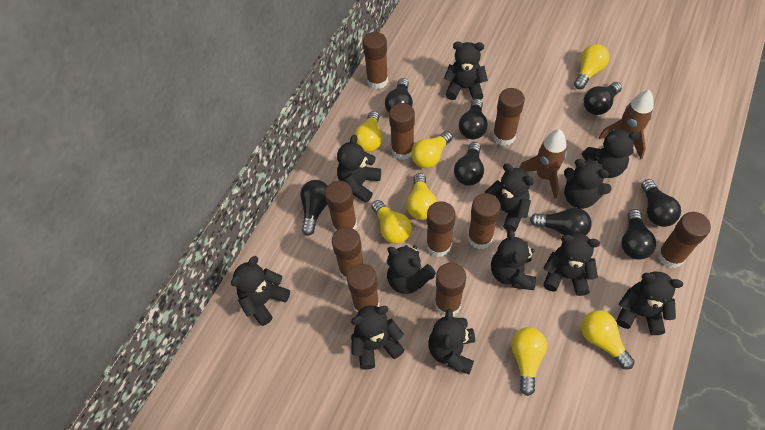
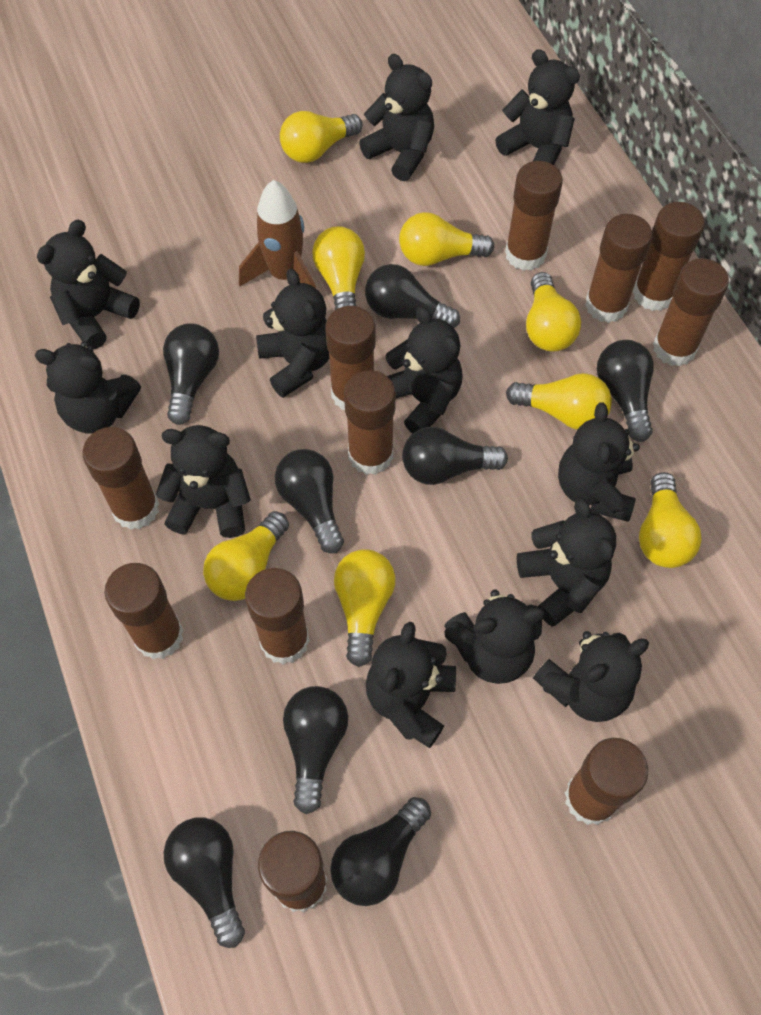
brown glue stick: [325,181,357,232] [332,227,363,280] [347,264,380,313] [363,32,388,89] [389,103,415,160] [426,201,455,257] [435,263,466,316] [468,193,501,249] [493,88,525,146] [657,212,711,268] = 10 -> [82,427,159,530] [104,563,183,660] [245,568,310,664] [258,831,327,912] [325,306,376,410] [344,370,396,475] [505,161,563,271] [565,738,648,825] [585,214,652,323] [633,202,705,311] [653,258,729,366] = 11
brown rocket: [519,129,567,199] [599,90,654,160] = 2 -> [239,180,316,288] = 1
yellow light bulb: [354,111,382,152] [372,200,412,244] [406,173,437,220] [411,131,453,168] [511,327,547,396] [574,44,610,89] [581,310,635,369] = 7 -> [203,511,289,601] [280,111,363,163] [312,226,365,310] [334,549,395,667] [399,212,494,266] [506,373,612,430] [526,272,581,352] [639,472,702,568] = 8

